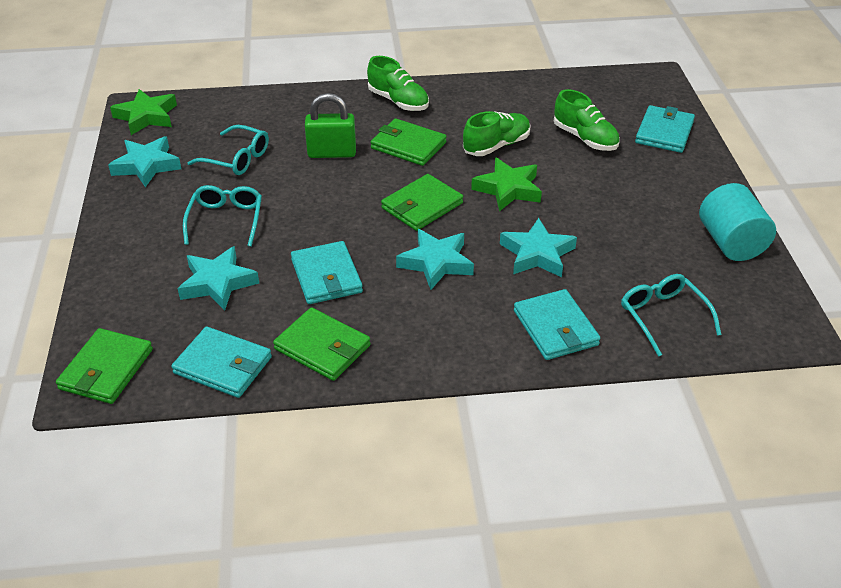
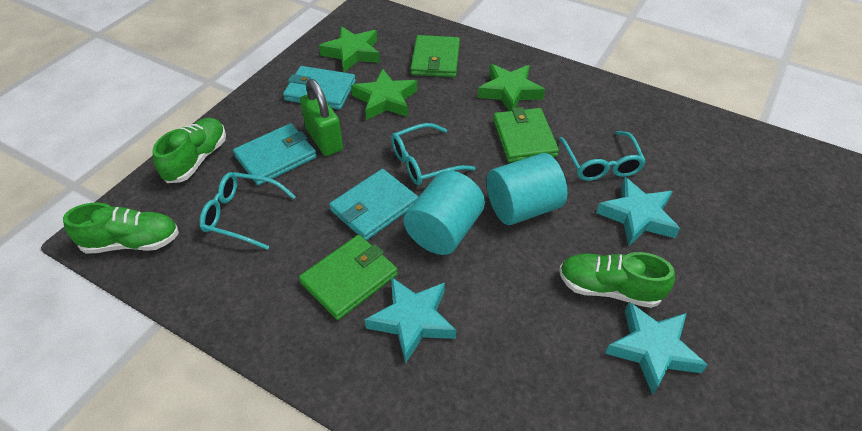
green star: [110,89,177,135] [471,158,542,211] = 2 -> [319,26,380,72] [351,69,417,120] [478,64,545,111] = 3
green wallet: [56,328,153,404] [273,307,370,381] [371,118,447,166] [381,174,463,231] = 4 -> [299,235,398,320] [411,35,460,77] [493,107,559,163] = 3
turquoise cylinder: [699,183,776,261] = 1 -> [403,170,485,255] [486,153,567,225] = 2
turquoise star: [108,136,181,187] [177,246,259,310] [396,229,474,290] [500,218,577,277] = 4 -> [364,277,456,364] [596,177,680,246] [605,302,708,395] = 3
turquoise wallet: [171,326,272,398] [291,241,363,304] [514,289,600,360] [635,105,695,153] = 4 -> [233,123,317,185] [283,66,356,110] [329,169,418,241] = 3

